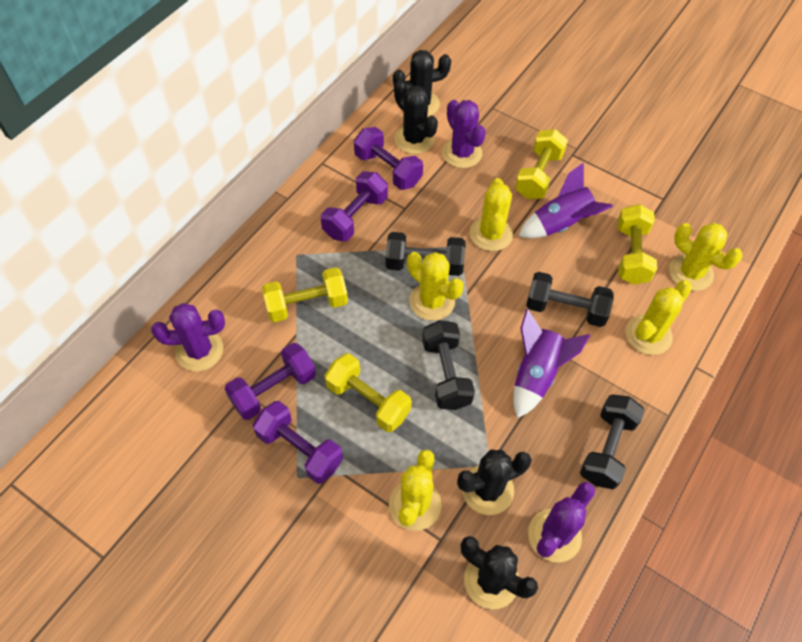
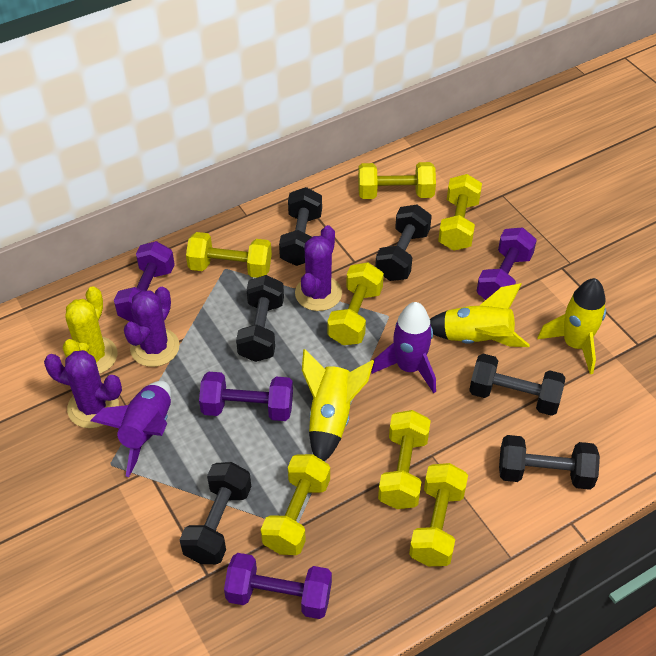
black cactus: [393,50,451,117] [394,80,438,154] [457,450,531,515] [461,536,538,609] = 4 -> none = 0
black dumbbell: [385,232,466,276] [422,320,475,410] [526,272,614,327] [580,394,645,489] = 4 -> [180,462,251,564] [236,275,284,362] [279,187,322,266] [375,204,432,281] [469,354,565,416] [499,435,600,490] = 6
yellow cactus: [389,450,442,531] [407,252,464,321] [470,178,513,251] [626,280,692,355] [669,223,742,291] = 5 -> [63,286,117,374] = 1
yellow dumbbell: [262,267,348,322] [325,353,412,432] [515,129,568,199] [617,204,657,285] = 4 -> [186,232,272,278] [261,454,330,555] [327,262,384,345] [358,162,436,199] [378,410,431,509] [409,463,468,566] [438,174,482,251] = 7
yellow rocket: none = 0 -> [302,349,374,461] [430,283,530,347] [537,278,606,374] = 3

